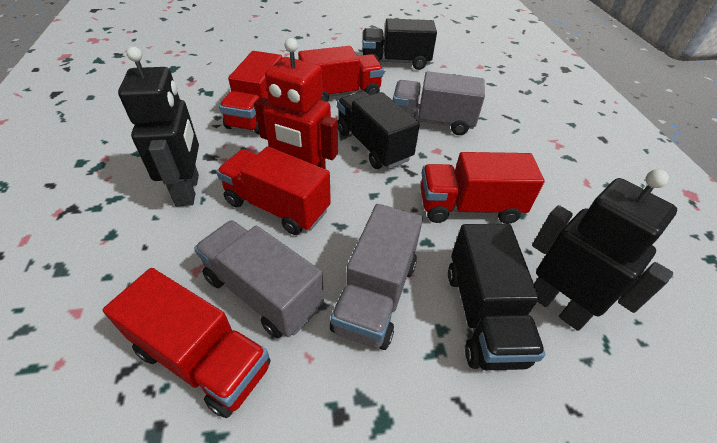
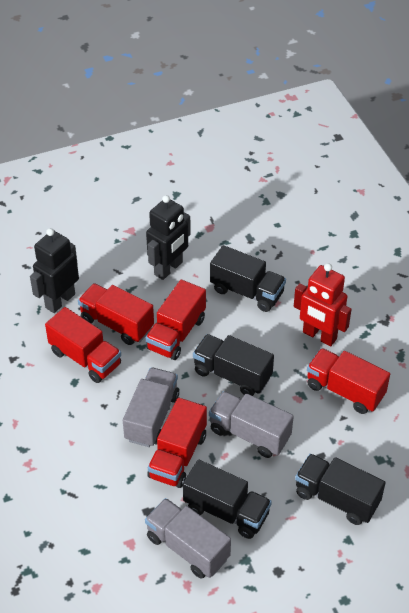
black truck: [337,91,420,169] [362,19,437,70] [448,224,545,370] = 3 -> [183,460,272,539] [193,334,274,396] [210,245,286,312] [295,454,385,525] = 4

